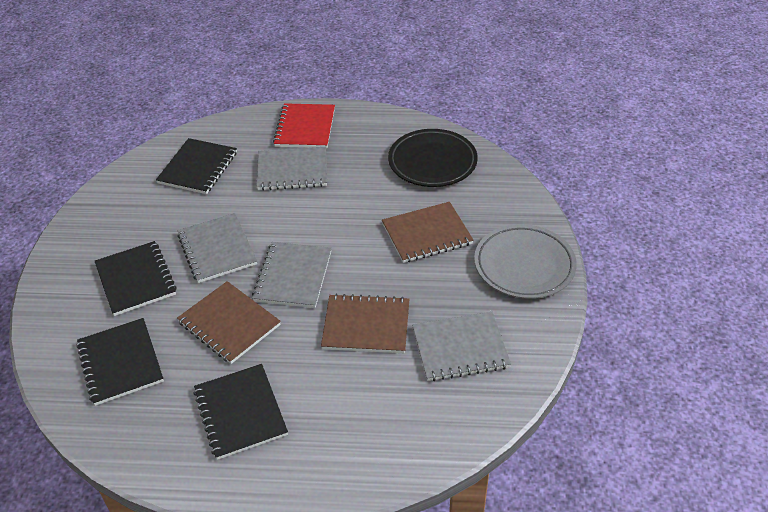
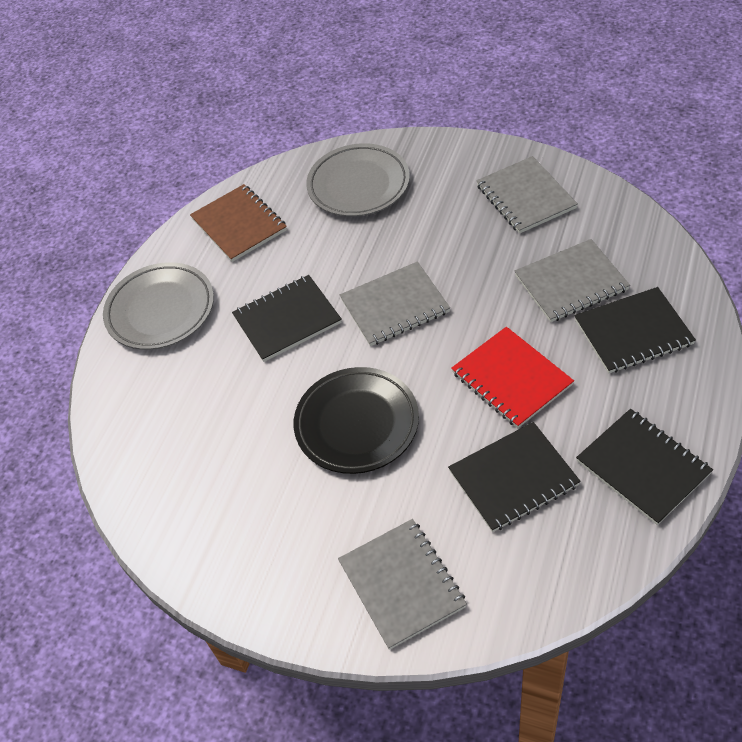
brown notebook: [177,281,281,364] [321,294,409,353] [382,202,474,263] = 3 -> [190,184,287,262] = 1
grey plate: [474,224,577,299] = 1 -> [103,262,214,350] [306,143,410,217] = 2

